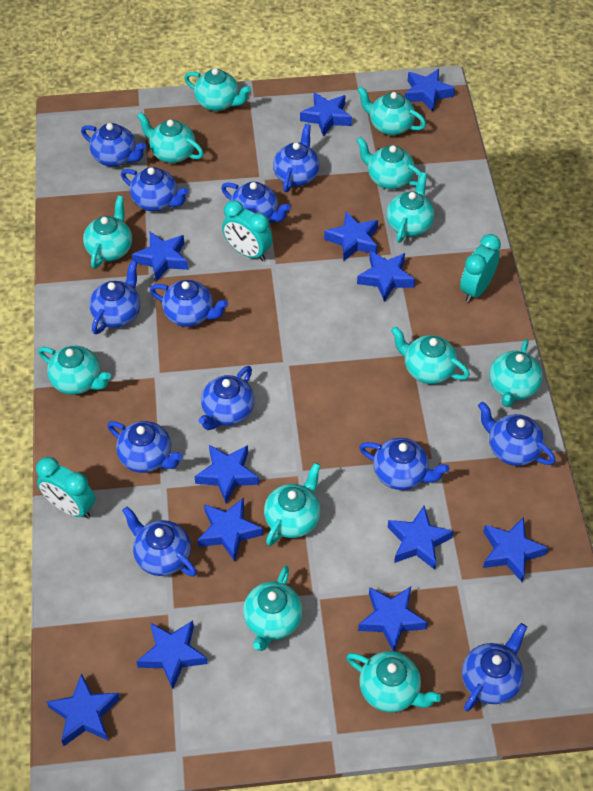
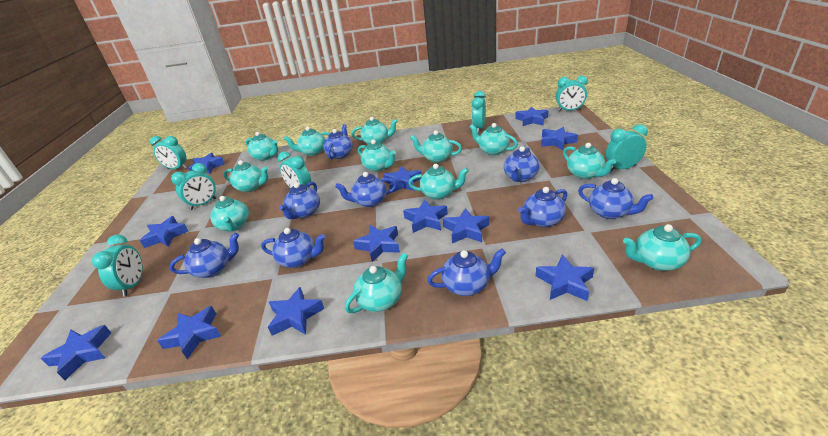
blue teapot: [81,123,146,167] [89,261,140,334] [107,421,183,473] [121,167,189,211] [122,506,197,577] [150,280,228,327] [198,366,254,430] [221,182,291,222] [273,124,320,192] [359,438,449,490] [462,623,527,712] [478,402,556,466] = 12 -> [169,233,239,278] [261,228,325,268] [279,182,320,219] [323,124,353,159] [335,172,397,207] [427,249,506,296] [504,146,540,182] [518,187,567,227] [578,178,654,219] = 9
turquoise clock: [36,457,95,518] [222,200,272,261] [460,234,501,302] = 3 -> [92,235,143,297] [150,136,187,169] [171,163,216,210] [278,152,311,188] [472,91,486,133] [556,76,588,112] [606,124,648,171] = 7

